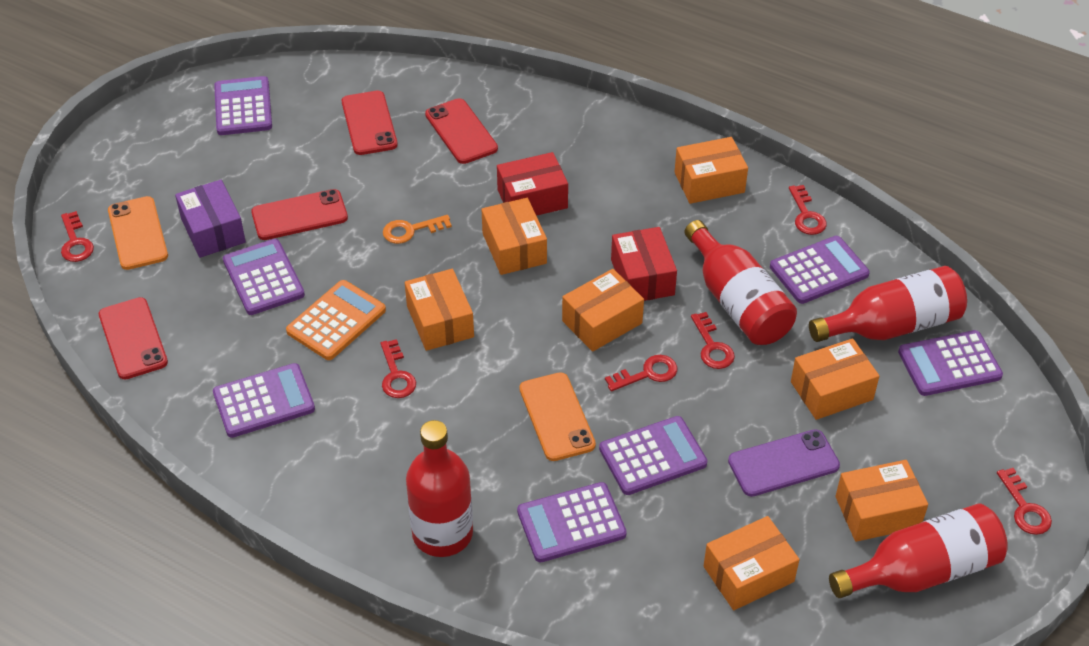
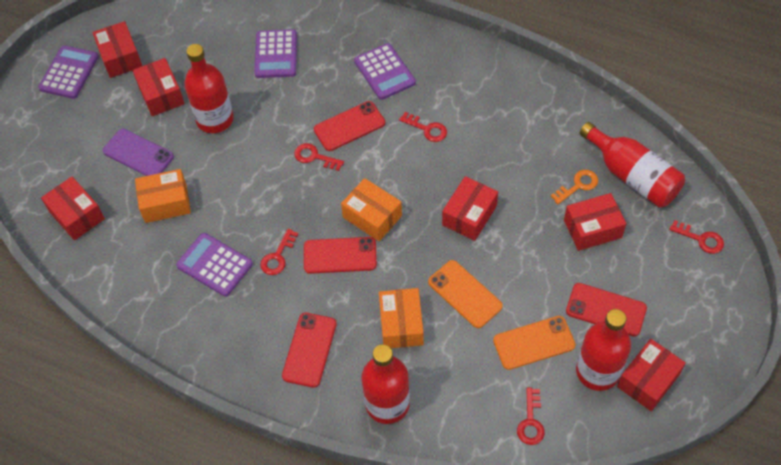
orange box: [405,269,474,351] [481,198,547,275] [562,269,644,352] [675,137,748,204] [704,516,800,610] [791,338,879,420] [835,460,928,542] = 7 -> [135,169,191,223] [341,178,402,241] [379,288,424,348] = 3
orange calculator: [286,280,386,360] = 1 -> none = 0
purple box: [175,180,246,258] = 1 -> none = 0
purple calculator: [213,363,315,438] [214,76,272,135] [223,239,305,315] [517,482,627,563] [599,416,708,495] [770,236,870,304] [898,330,1003,396] = 7 -> [38,45,99,99] [176,233,253,297] [254,29,297,78] [354,43,416,100] = 4
red box: [497,152,568,216] [611,227,677,301] = 2 -> [41,177,105,241] [92,21,142,78] [133,58,185,116] [442,176,498,241] [564,193,626,251] [617,339,686,411] = 6
red key: [61,211,94,262] [381,339,416,398] [605,355,677,391] [691,312,735,369] [789,185,827,235] [997,468,1052,535] = 6 -> [260,229,298,275] [294,143,344,171] [399,112,447,142] [517,388,545,445] [669,220,724,254] = 5

